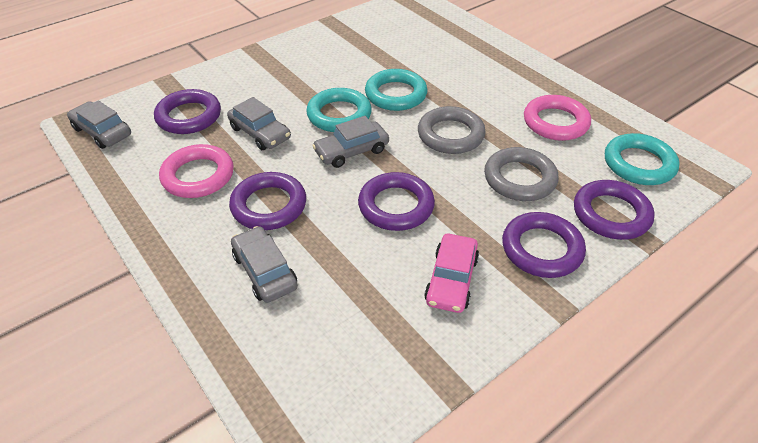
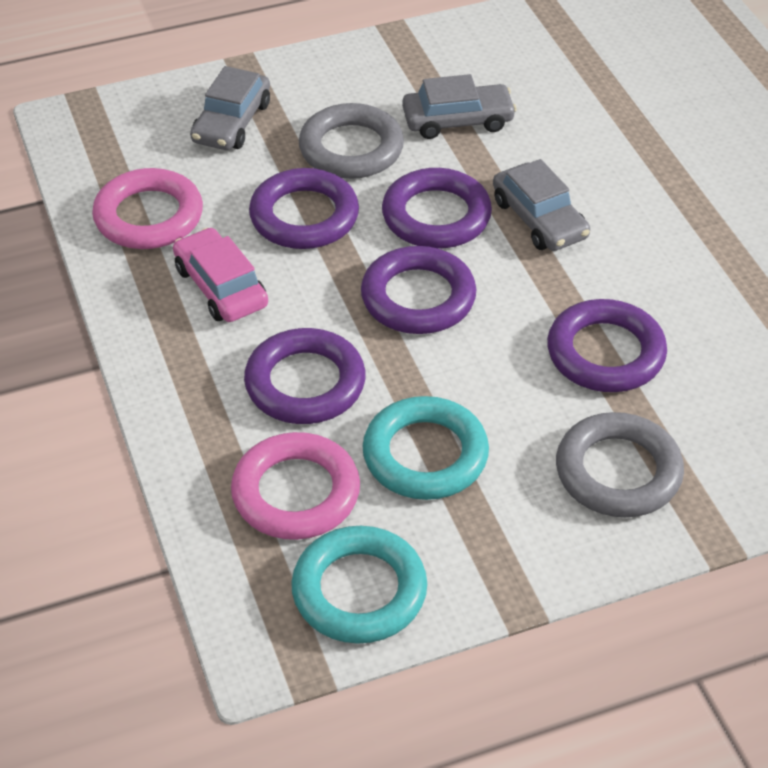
grey car: [67,100,131,149] [227,97,291,150] [231,226,298,303] [312,116,389,168] = 4 -> [190,66,270,150] [402,74,517,139] [493,159,590,251] = 3
turquoise ring: [306,88,372,132] [365,69,428,111] [605,133,680,185] = 3 -> [291,526,427,644] [362,396,489,500] = 2

